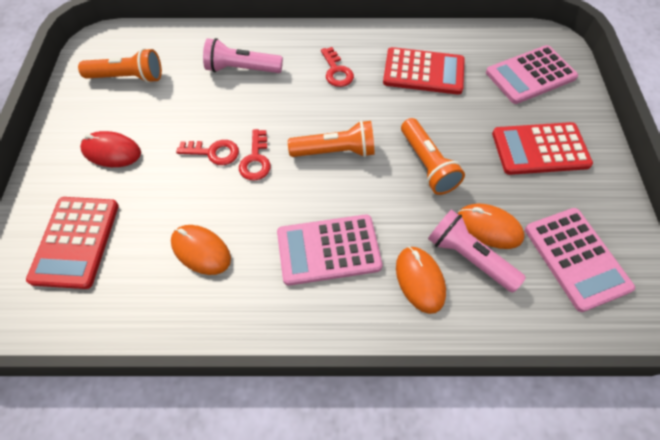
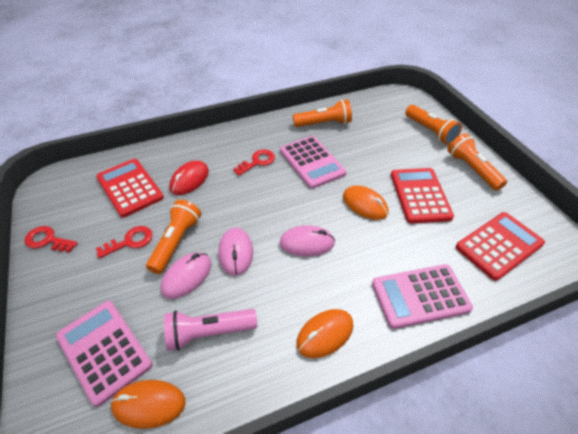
orange flashlight: [78,48,162,83] [288,120,374,157] [401,118,465,195] = 3 -> [146,200,201,274] [293,99,352,127] [405,105,462,145] [448,133,507,191] = 4
pink flashlight: [203,38,283,73] [428,209,526,292] = 2 -> [164,309,257,351] = 1
pink mouse: none = 0 -> [161,252,212,299] [218,228,253,276] [279,225,335,257] = 3

